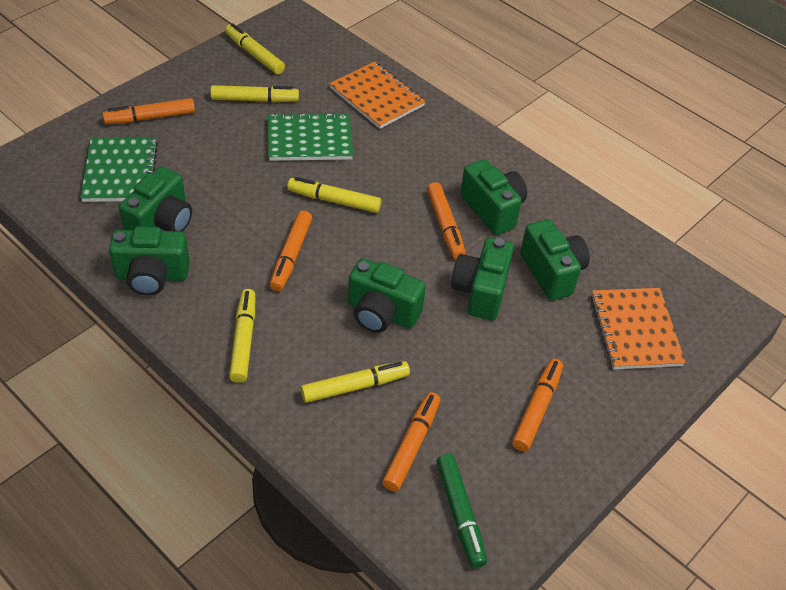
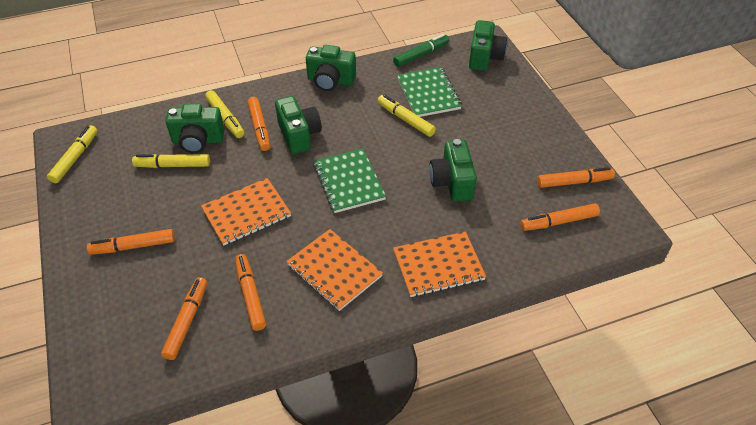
green camera: [109,226,190,296] [119,167,192,232] [348,258,426,333] [451,238,514,320] [460,159,527,235] [520,219,590,300] = 6 -> [166,104,225,153] [275,96,322,154] [306,45,356,91] [429,139,477,202] [469,20,507,71] = 5
orange marker: [102,98,195,124] [270,210,312,291] [382,392,440,492] [427,182,466,260] [512,359,563,451] = 5 -> [87,229,175,255] [161,277,207,360] [235,254,266,331] [247,97,270,151] [520,203,600,231] [537,167,615,188] = 6
orange notebook: [329,61,426,129] [591,288,686,370] = 2 -> [201,178,291,246] [286,229,383,311] [393,231,486,297] = 3
yellow marker: [210,85,299,102] [225,23,285,74] [229,289,255,383] [287,177,381,213] [301,361,410,403] = 5 -> [47,125,98,183] [132,154,210,168] [205,90,244,138] [378,95,436,137] = 4

